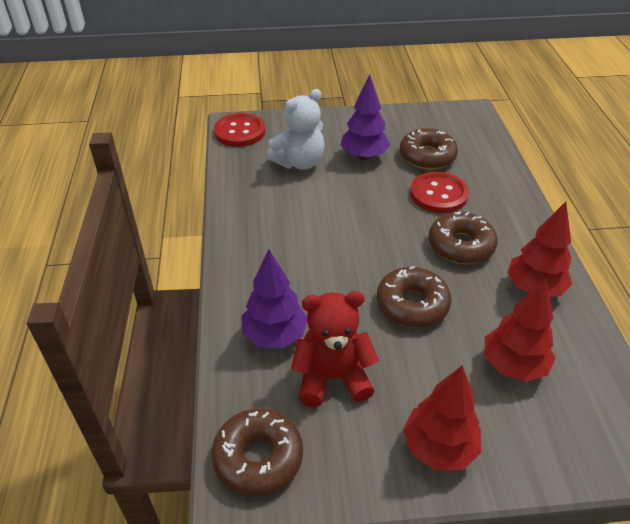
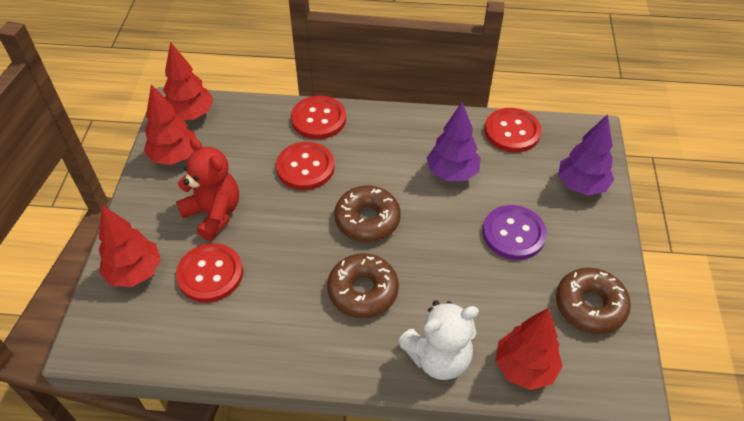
brown donut: [211,408,303,497] [377,266,452,328] [400,128,458,170] [429,212,498,264] = 4 -> [327,253,399,318] [334,185,401,242] [556,268,631,334] = 3
purple button: none = 0 -> [483,205,547,260] = 1
red button: [214,113,265,147] [410,172,469,213] = 2 -> [176,243,243,303] [276,142,335,190] [291,96,346,139] [484,108,541,153] = 4
red tree: [403,365,481,470] [484,279,556,382] [507,202,572,297] = 3 -> [99,205,161,287] [144,85,196,165] [163,42,214,120] [495,308,563,390] = 4

